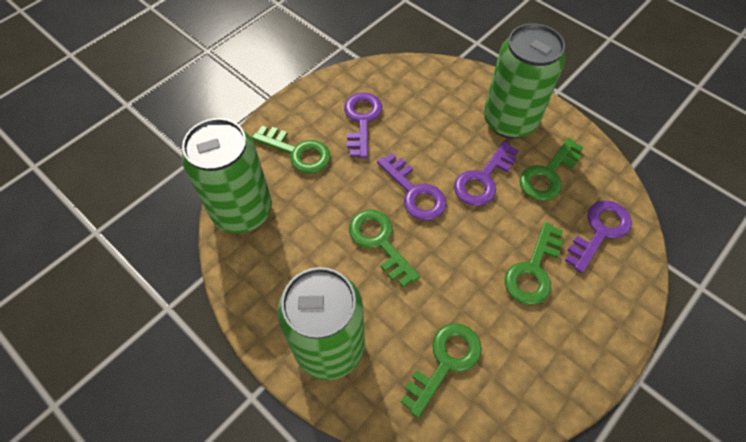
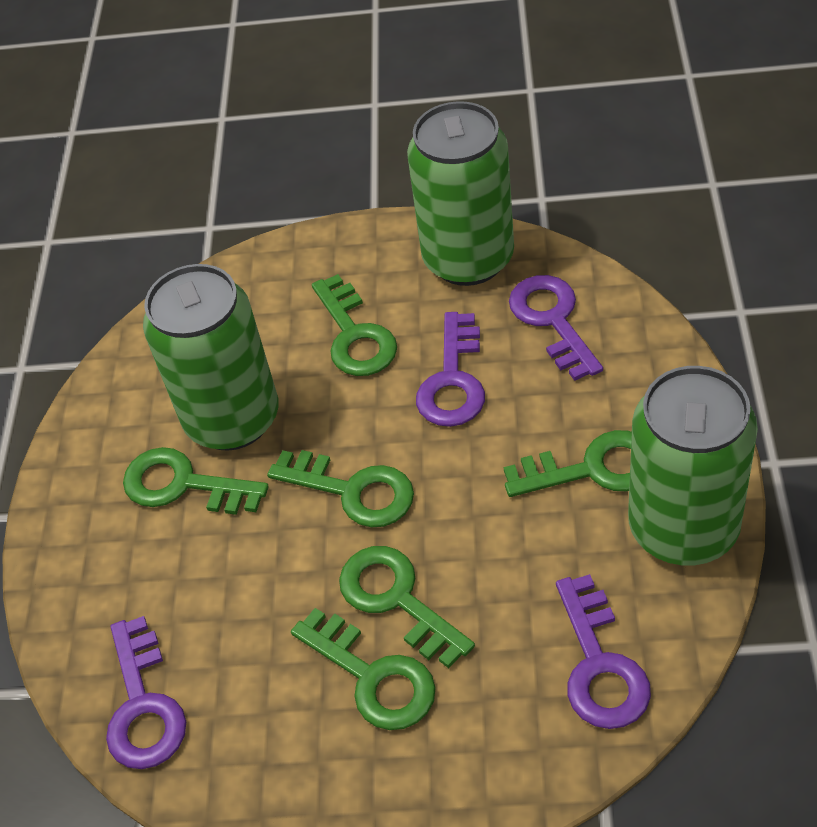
green key: [252,126,331,173] [349,210,420,287] [401,323,482,418] [505,222,563,305] [519,138,583,201] = 5 -> [123,447,269,515] [267,450,414,528] [291,608,436,730] [312,274,397,376] [339,546,475,668] [504,430,632,497] = 6

